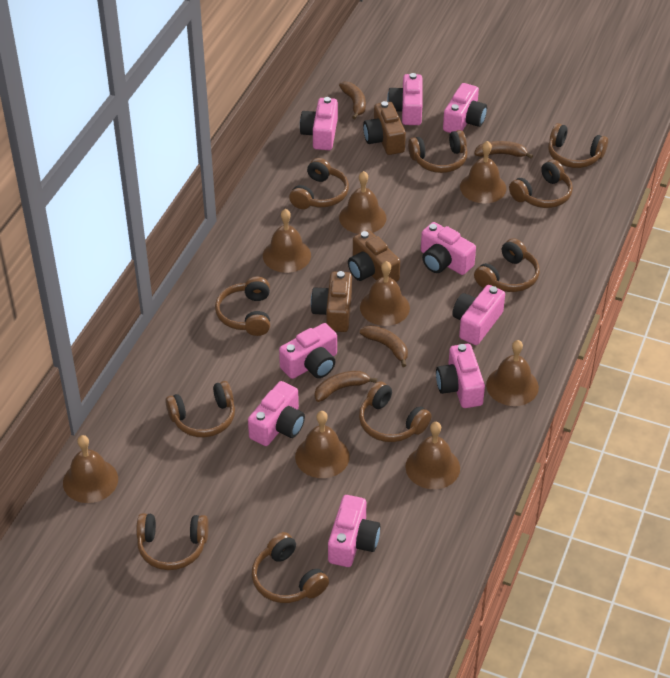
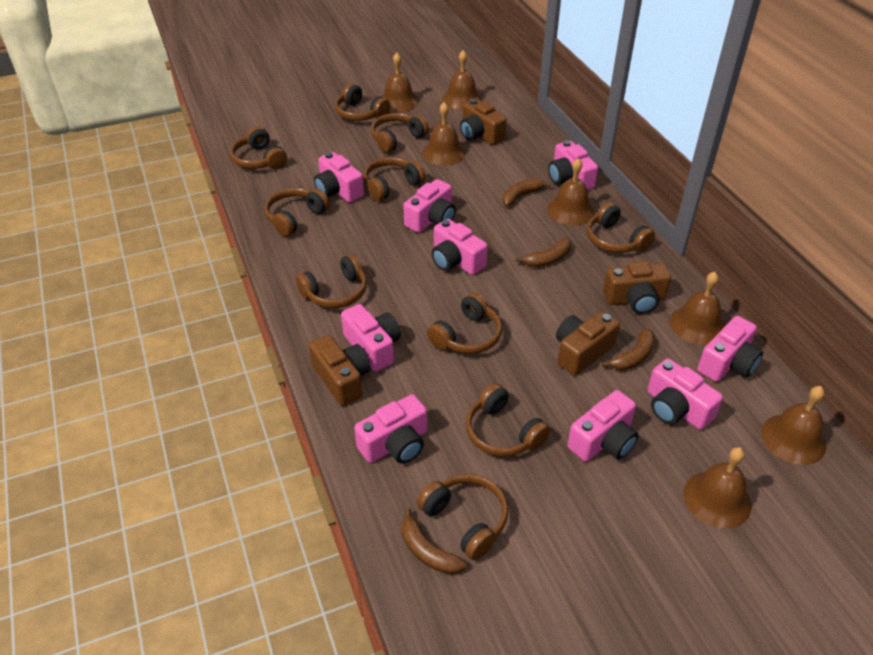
brown bell: [63,435,118,503] [263,209,311,273] [295,411,350,478] [339,171,387,234] [360,261,410,326] [405,422,460,489] [460,141,506,203] [486,340,539,406] = 8 -> [382,53,419,112] [422,102,466,166] [442,50,482,110] [547,158,595,225] [670,272,725,345] [684,447,752,529] [761,386,826,465] = 7
brown camera: [311,271,352,332] [348,230,400,282] [363,101,406,155] = 3 -> [309,335,370,406] [460,99,507,145] [556,312,620,375] [603,261,671,314] = 4

